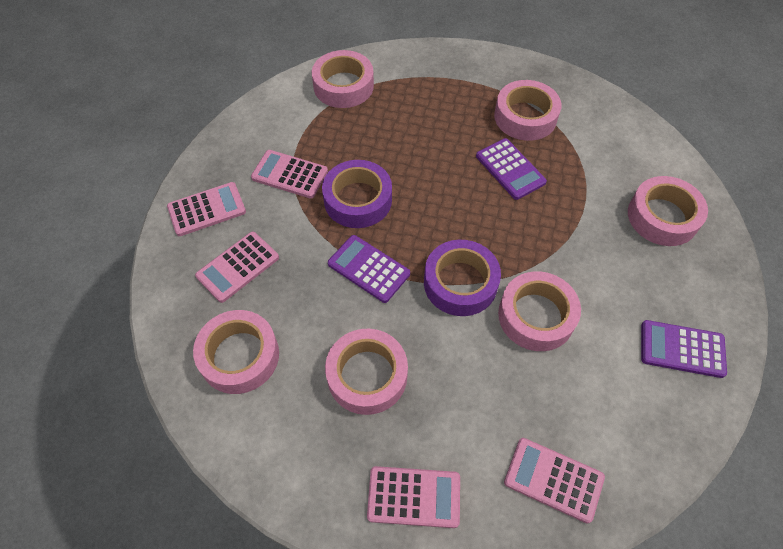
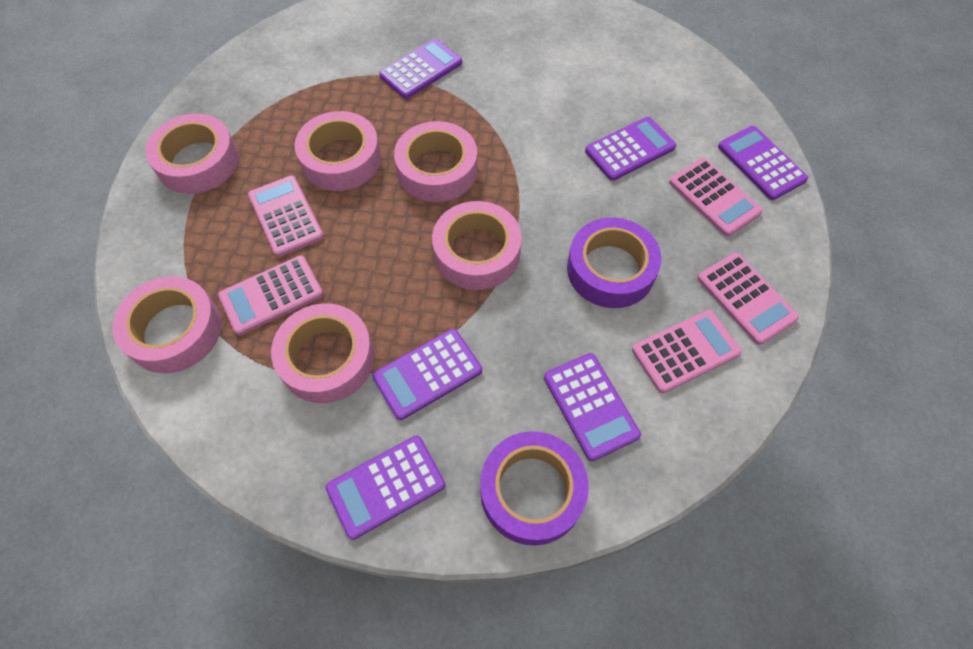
purple calculator: [328,235,410,303] [476,138,547,200] [641,320,727,378] = 3 -> [325,436,445,540] [372,329,482,420] [379,38,462,99] [544,353,641,461] [585,117,676,181] [718,126,808,200] = 6

